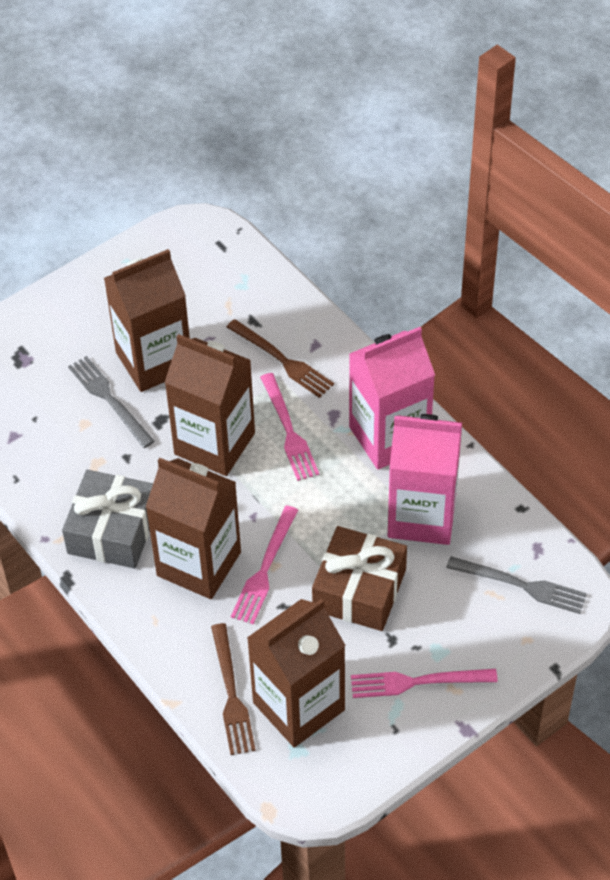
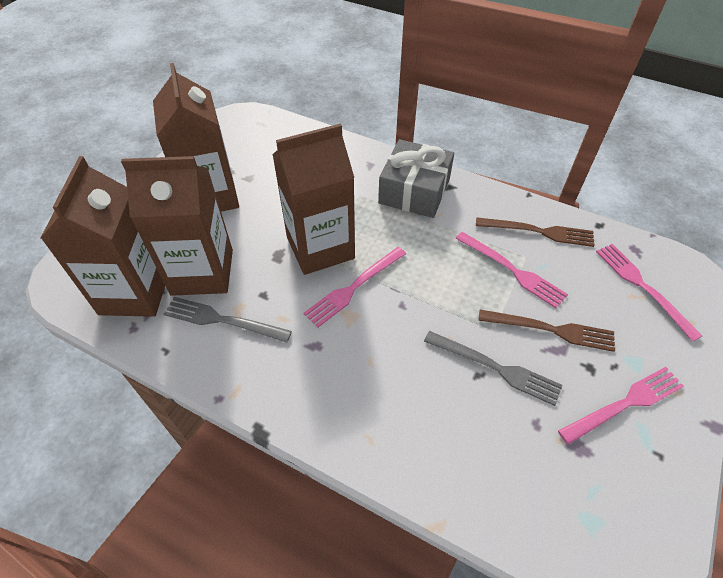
brown gift: [312,526,407,631] = 1 -> none = 0
pink carton: [349,327,435,469] [388,414,462,545] = 2 -> none = 0
pink fork: [231,506,298,624] [260,373,319,481] [351,669,498,698] = 3 -> [303,247,406,327] [455,232,568,308] [558,367,684,445] [596,244,702,342] = 4

